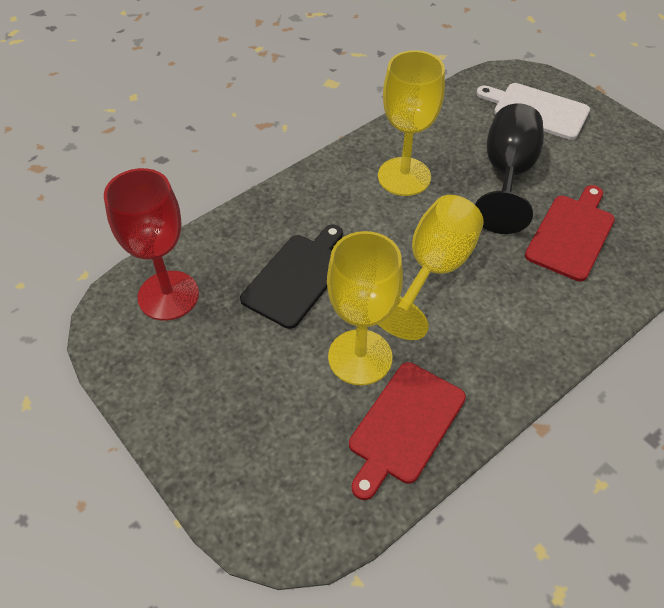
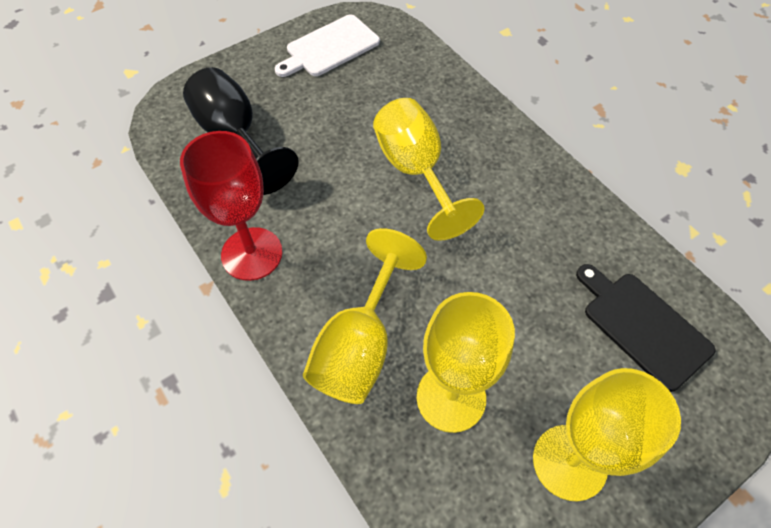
red cutting board: [349,362,466,500] [525,185,615,282] = 2 -> none = 0
yellow goblet: [327,231,403,385] [378,50,445,196] [378,195,484,340] = 3 -> [303,228,427,404] [373,98,484,241] [417,292,515,433] [533,368,681,501] = 4

